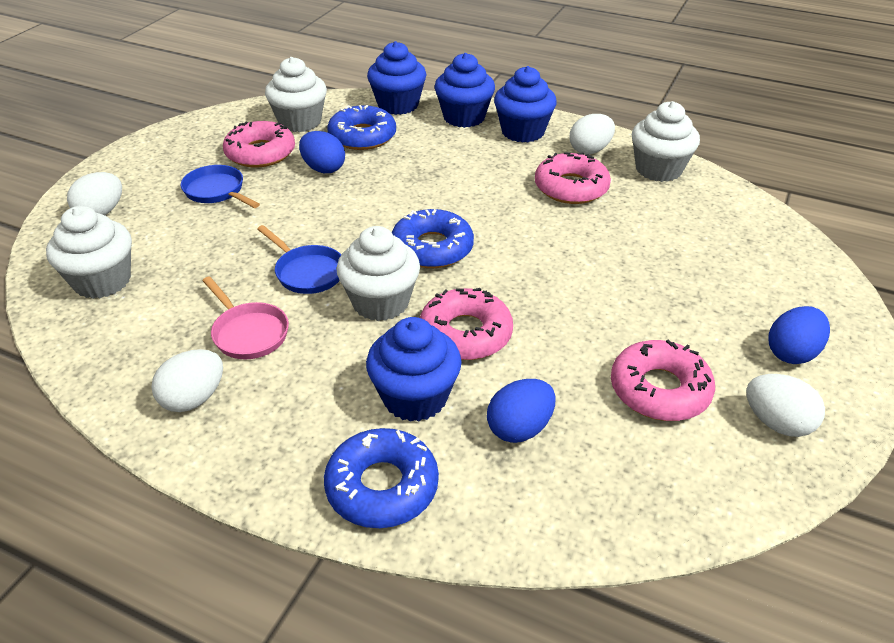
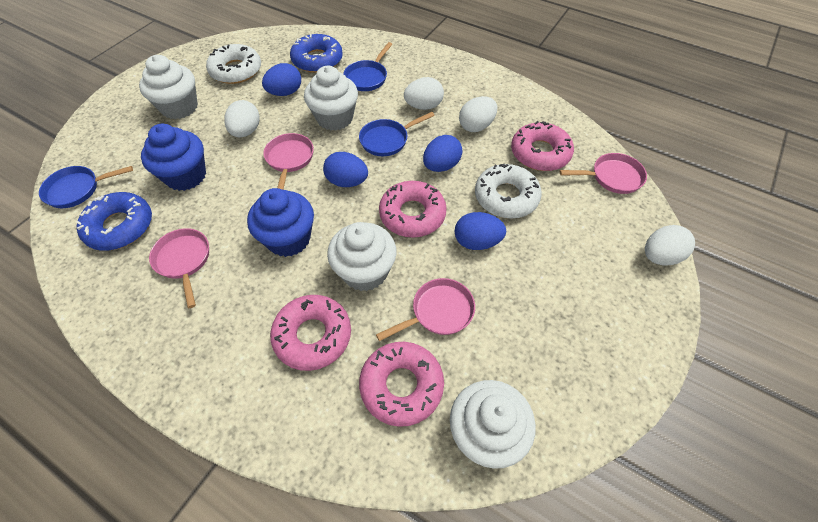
blue cupcake: [366,317,462,422] [367,41,427,115] [435,53,495,128] [494,66,557,143] = 4 -> [141,124,206,191] [247,188,314,257] = 2
blue donut: [324,428,439,528] [327,105,396,150] [392,209,474,268] = 3 -> [76,192,152,251] [290,34,343,73] = 2
blue egg: [299,131,345,173] [487,379,556,443] [768,306,830,364] = 3 -> [262,63,301,96] [323,152,368,187] [423,135,462,172] [455,212,506,250] = 4
blue pan: [181,165,260,208] [257,225,341,294] = 2 -> [39,166,133,208] [343,42,392,91] [359,112,435,156] = 3
pink pan: [202,276,289,359] = 1 -> [149,228,209,308] [263,133,314,190] [376,278,475,341] [560,153,647,194] = 4
white donut: none = 0 -> [206,44,261,84] [475,164,542,219] = 2

